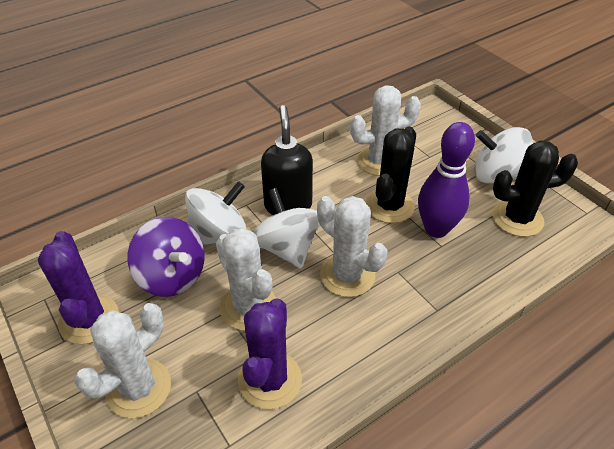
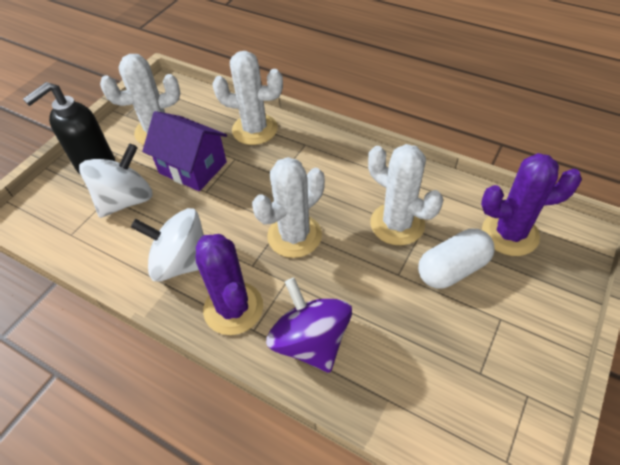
black cactus: [365,127,416,223] [492,140,578,237] = 2 -> none = 0
purple bowling pin: [418,122,475,238] = 1 -> none = 0
purple house: none = 0 -> [142,111,227,191] = 1
white capsule: none = 0 -> [418,229,494,289] = 1
white spinning top: [185,181,246,245] [253,188,320,269] [474,127,533,184] = 3 -> [79,143,153,218] [131,208,204,282] = 2

